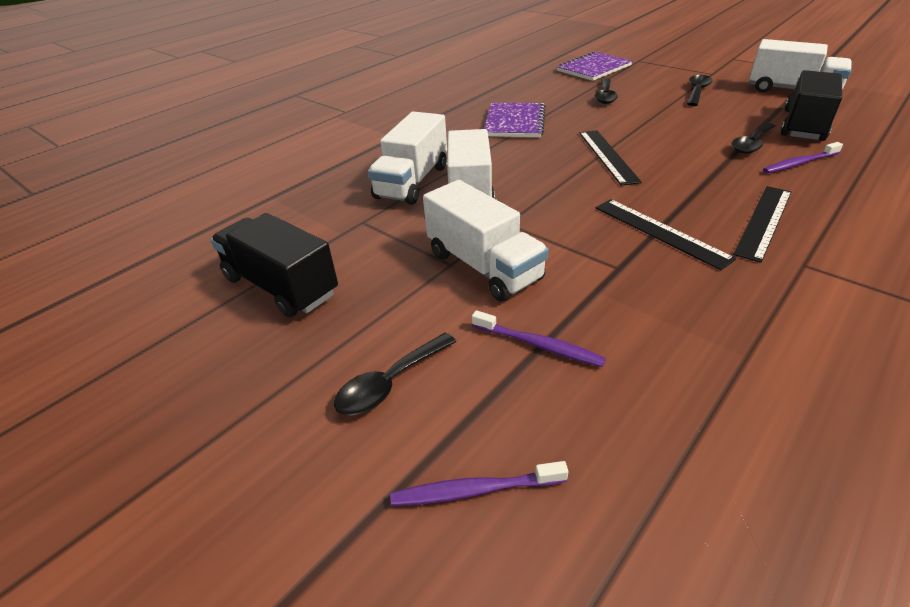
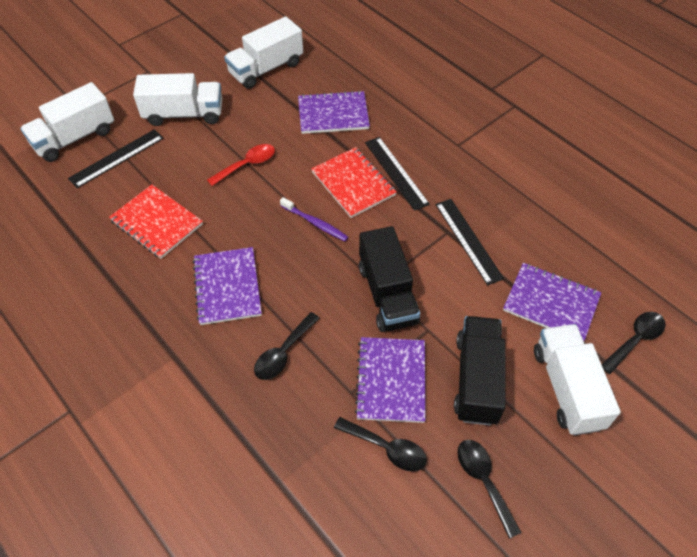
purple notebook: [484,103,546,137] [557,51,632,81] = 2 -> [193,247,262,325] [298,91,370,134] [355,337,425,423] [503,263,601,341] = 4
purple toothbrush: [390,461,569,506] [472,310,606,367] [763,142,843,173] = 3 -> [280,197,348,241] = 1
red notebook: none = 0 -> [109,184,203,259] [311,147,397,218] = 2
red spoon: none = 0 -> [207,144,275,186] = 1

